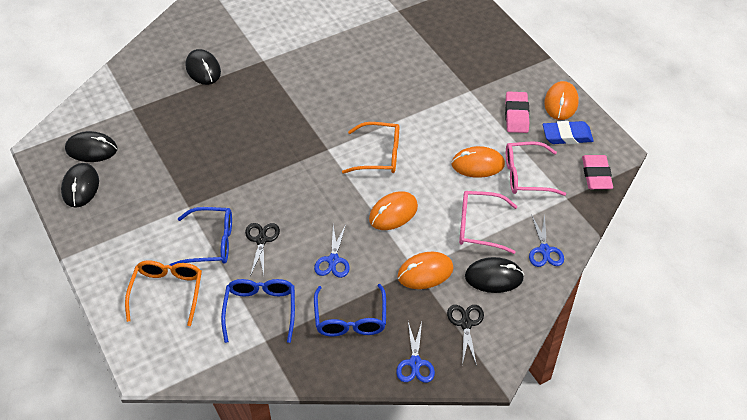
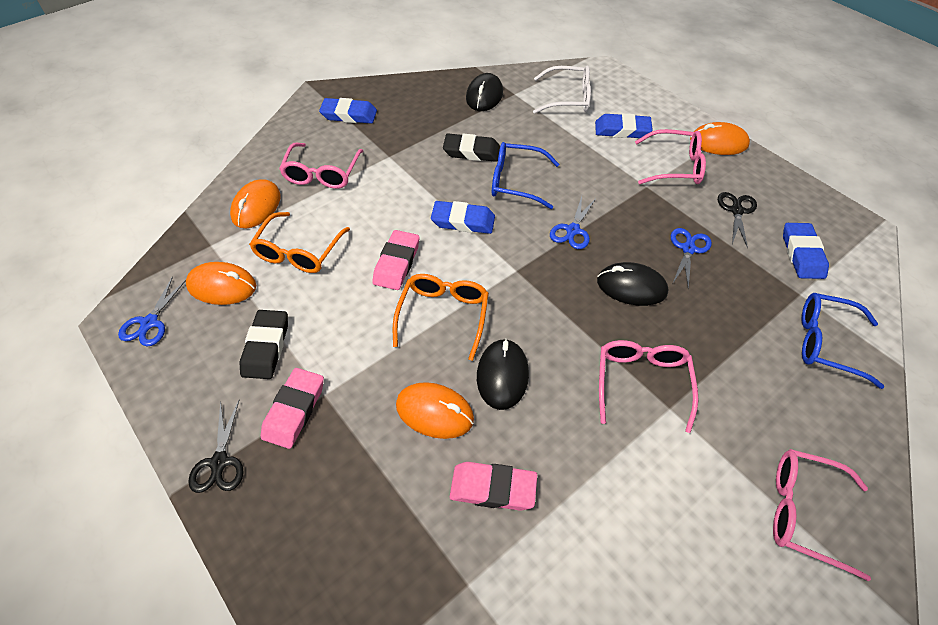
black eraser: none = 0 -> [240,310,288,379] [443,133,500,162] = 2
black mouse: [61,163,99,208] [65,131,118,162] [186,49,221,85] [465,257,524,293] = 4 -> [466,73,503,111] [477,338,529,410] [597,262,668,306] = 3
blue eraser: [543,121,594,144] = 1 -> [319,98,377,124] [431,201,495,234] [595,113,653,138] [783,223,829,279] = 4
blue glasses: [170,207,232,266] [221,279,295,343] [314,284,386,337] = 3 -> [492,142,559,209] [801,293,884,389] = 2
pink eraser: [505,92,529,133] [582,155,613,189] = 2 -> [261,368,324,449] [372,230,420,290] [450,462,537,511] = 3
pink glasses: [459,191,518,254] [506,141,566,196] = 2 -> [279,143,363,189] [599,340,698,433] [635,129,706,184] [773,449,871,581] = 4
white glasses: none = 0 -> [533,65,591,114] = 1

